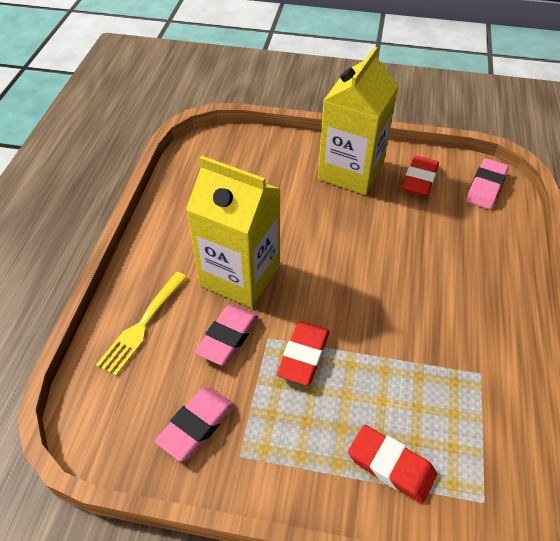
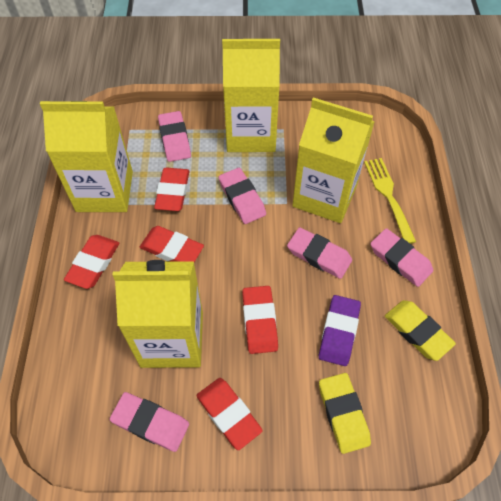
pink eraser: [155,387,234,461] [195,305,258,366] [466,158,509,210] = 3 -> [110,392,189,452] [158,111,191,162] [219,168,266,224] [287,227,352,279] [371,228,433,287] = 5
purple eraser: none = 0 -> [319,295,361,366] = 1
red eraser: [277,322,330,386] [348,425,437,504] [402,155,439,196] = 3 -> [64,235,119,289] [140,226,204,262] [154,168,190,211] [196,378,263,450] [242,286,278,354] = 5
yellow carton: [186,156,280,308] [318,47,398,195] = 2 -> [40,101,133,212] [113,260,203,368] [222,39,280,152] [292,98,375,223] = 4
yellow eraser: none = 0 -> [319,373,371,454] [385,300,456,361] = 2

